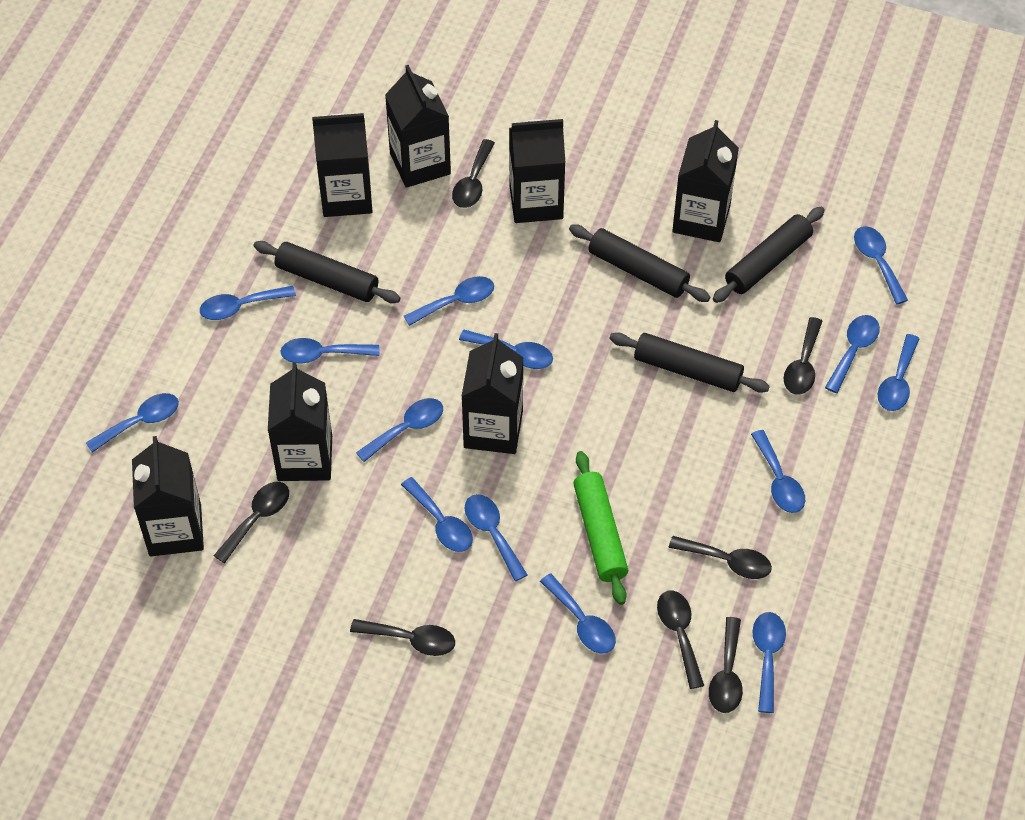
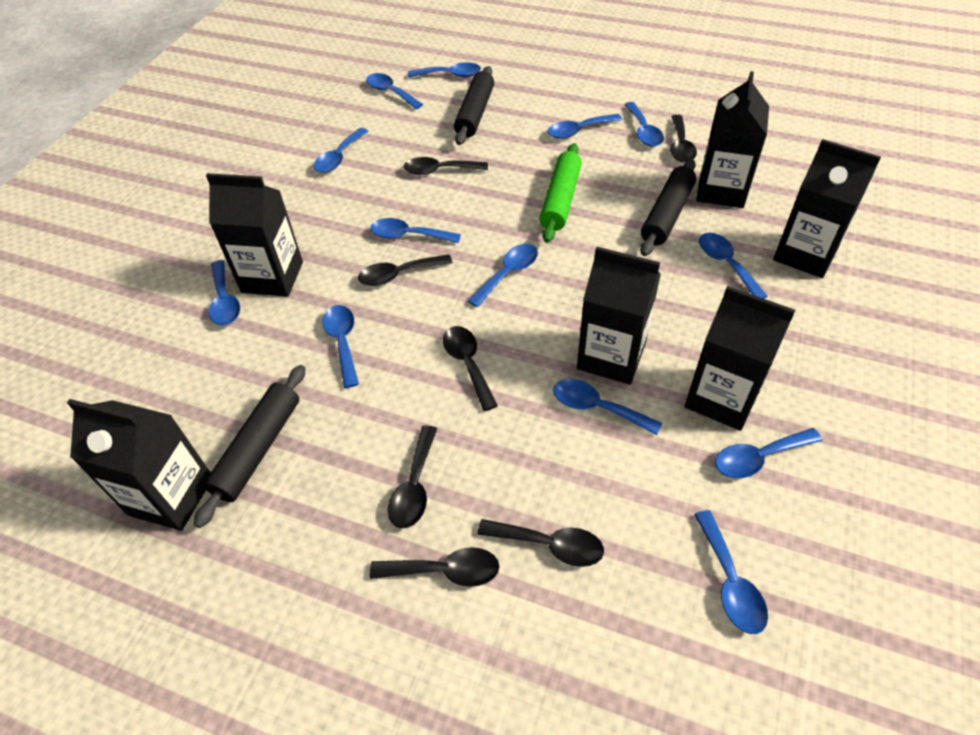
black carton: [132,436,204,556] [268,363,332,481] [312,113,372,217] [385,65,451,188] [462,333,524,454] [509,119,565,223] [672,120,739,242] = 7 -> [67,399,211,531] [206,173,303,297] [577,247,661,385] [685,286,795,431] [696,71,769,208] [773,139,881,278] = 6
black rolling pin: [254,241,400,303] [569,224,710,302] [609,332,770,393] [713,207,825,303] = 4 -> [194,365,306,528] [454,66,494,145] [640,159,696,256] = 3
blue spoon: [86,393,179,452] [200,286,296,320] [280,338,379,364] [356,398,443,462] [401,477,473,552] [404,276,494,326] [459,330,553,369] [465,494,528,581] [540,573,616,653] [751,430,805,513] [752,612,786,713] [825,315,880,393] [854,226,908,304] [878,334,920,411] = 14 -> [209,260,240,325] [314,128,368,173] [323,305,359,388] [366,73,423,109] [370,218,461,243] [408,62,481,77] [468,244,538,307] [547,114,622,139] [553,379,662,435] [624,102,664,147] [694,510,768,634] [699,233,768,299] [715,428,822,478] = 13

